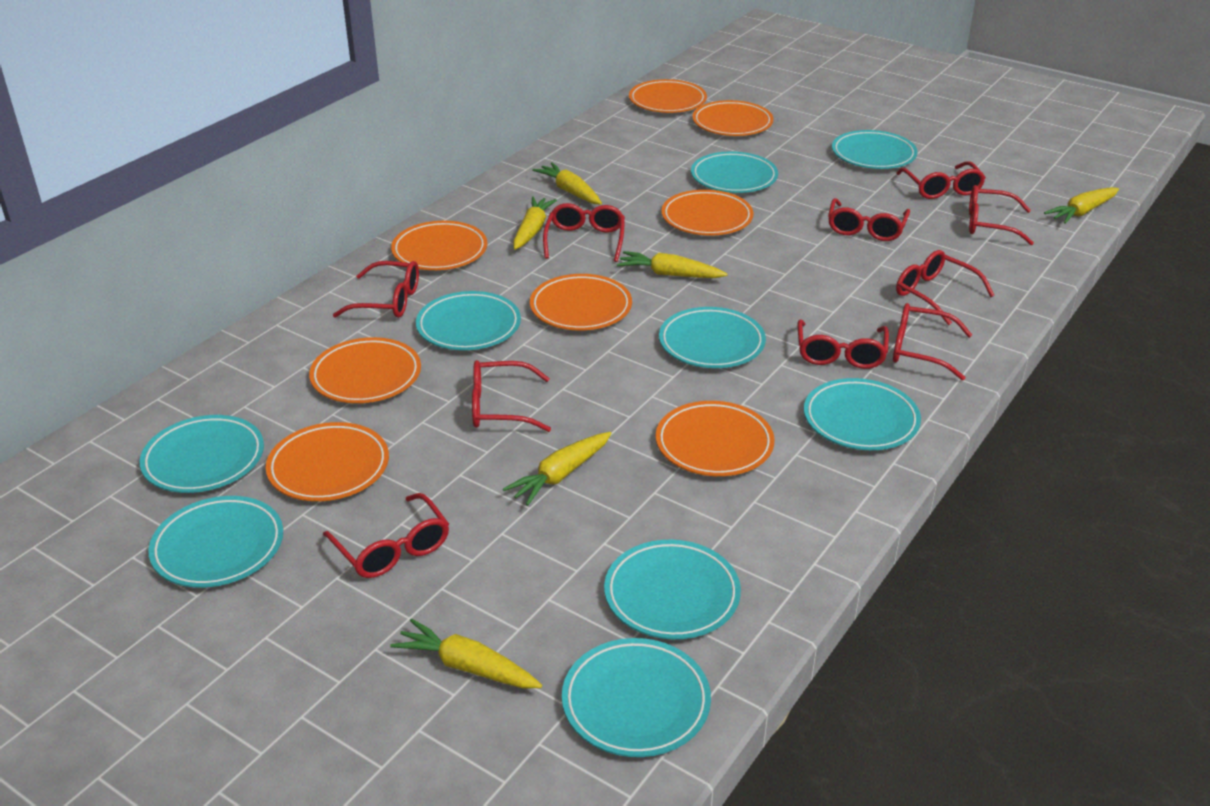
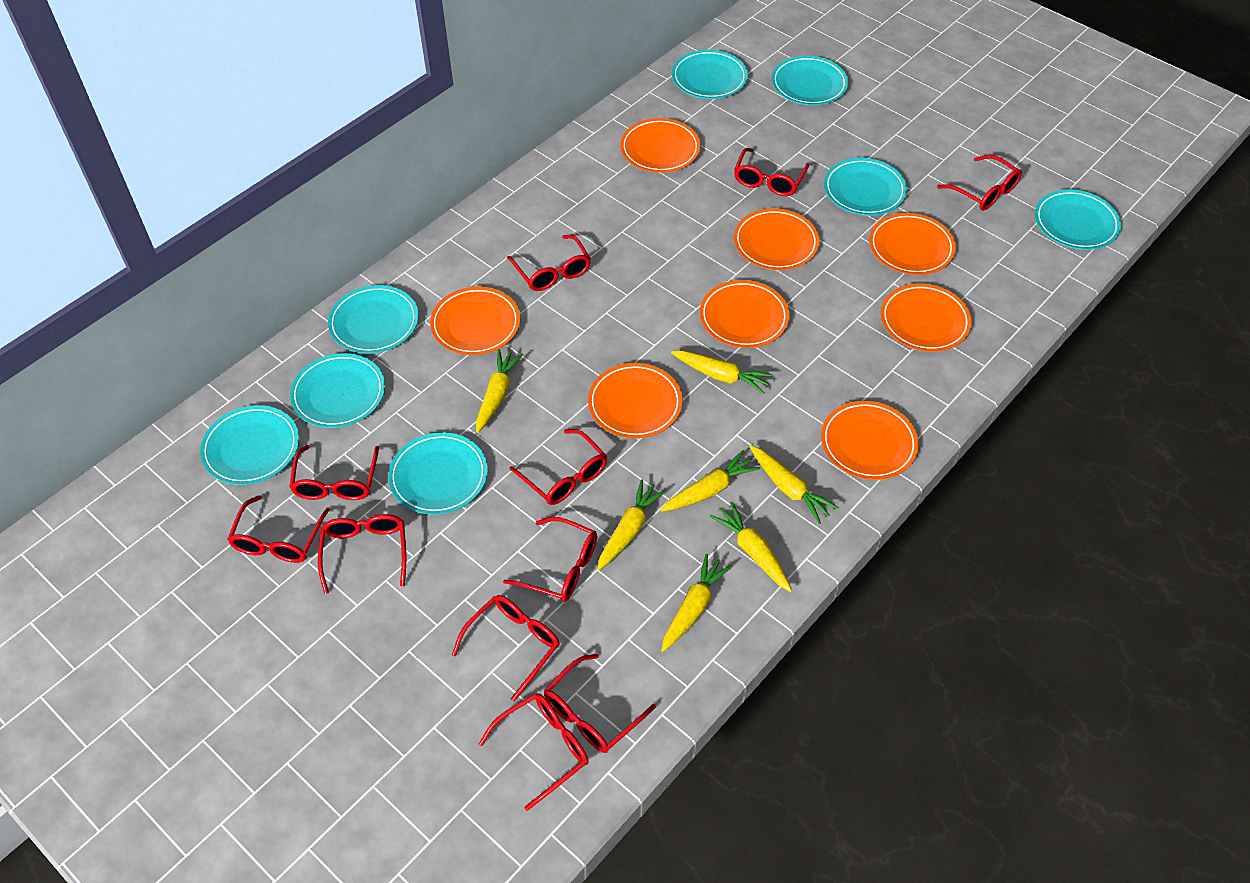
red glasses: [323,493,449,578] [333,261,419,318] [472,360,551,432] [543,203,625,262] [798,319,889,369] [828,198,910,241] [893,303,972,381] [896,161,986,199] [896,250,995,325] [969,185,1034,245] = 10 -> [227,495,330,563] [289,445,379,500] [318,514,406,594] [452,595,560,701] [479,693,588,811] [503,517,597,602] [507,234,591,291] [509,429,607,505] [544,654,656,753] [734,148,809,196] [937,155,1022,211] = 11
turquoise plate: [140,415,264,493] [148,496,283,588] [416,291,521,350] [562,638,711,757] [604,540,741,639] [659,307,766,368] [691,151,778,193] [804,378,921,450] [832,130,918,169] = 9 -> [200,405,299,485] [290,353,385,428] [328,285,419,354] [388,432,488,515] [672,50,748,99] [772,56,848,105] [824,158,907,216] [1035,189,1121,250] = 8
yellow carrot: [390,618,542,688] [503,432,612,506] [513,197,557,250] [532,162,602,204] [617,251,728,278] [1044,187,1119,224] = 6 -> [476,349,523,433] [597,479,666,570] [661,450,760,512] [661,554,732,652] [671,350,773,394] [710,502,792,592] [750,445,839,524] = 7

